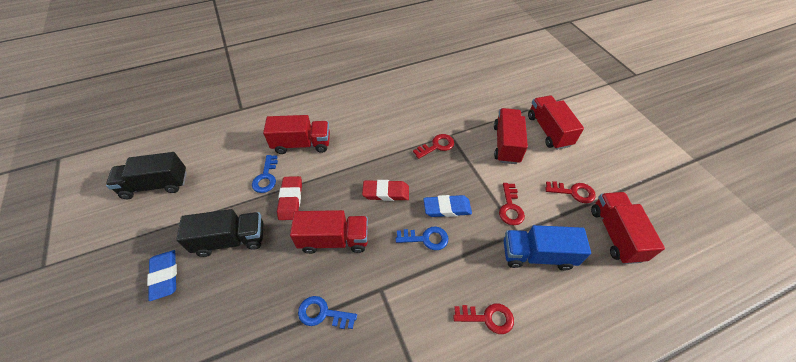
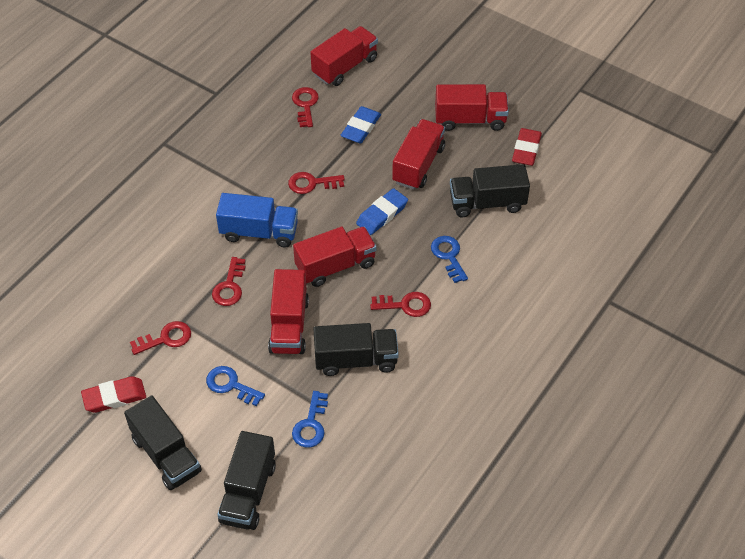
black truck: [106,152,187,199] [176,209,263,257] = 2 -> [124,395,202,490] [217,431,276,530] [313,323,399,376] [450,164,530,217] = 4
red key: [413,134,454,159] [453,304,514,334] [499,183,525,225] [545,181,596,203] = 4 -> [130,321,191,355] [212,257,246,306] [288,172,345,194] [292,87,319,127] [370,292,431,317] = 5

